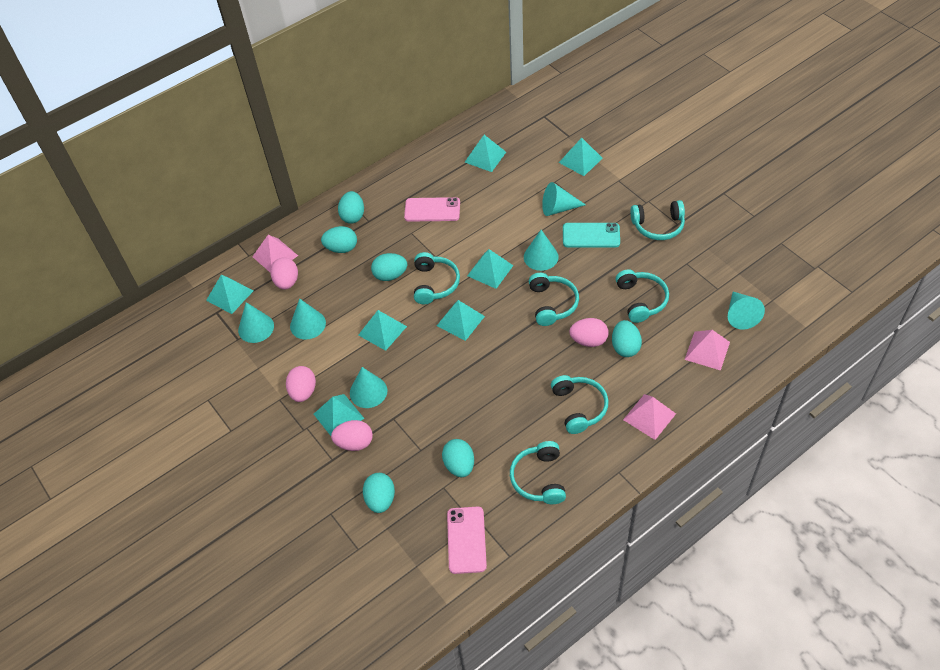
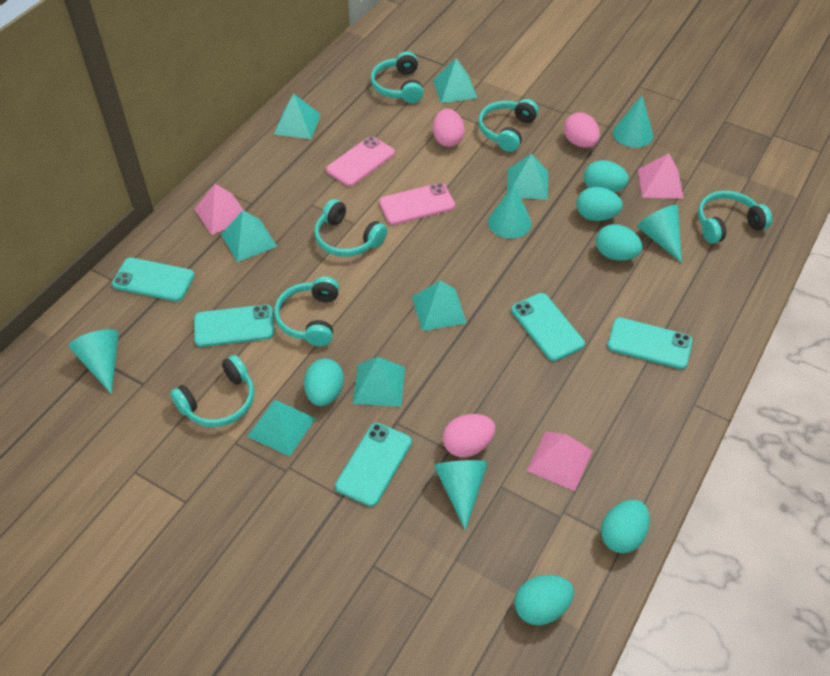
pink egg: [270,257,298,290] [286,366,316,402] [331,420,373,451] [569,318,608,347] = 4 -> [433,109,465,147] [443,414,495,457] [564,113,600,148] = 3
turquoise cone: [238,302,274,343] [290,298,326,340] [350,367,387,408] [524,230,559,271] [542,182,586,216] [728,292,765,330] = 6 -> [69,329,119,394] [434,460,488,530] [488,185,532,239] [613,96,653,148] [637,205,682,263] = 5
turquoise phone: [563,223,620,247] = 1 -> [112,258,195,302] [194,304,274,347] [335,423,412,507] [511,293,585,361] [607,317,692,369] = 5

